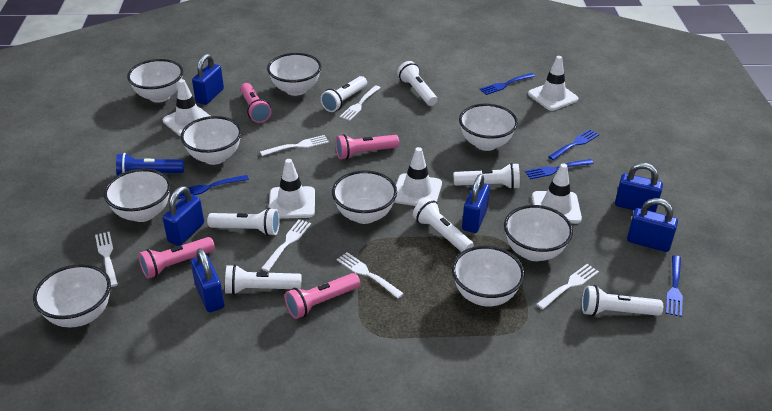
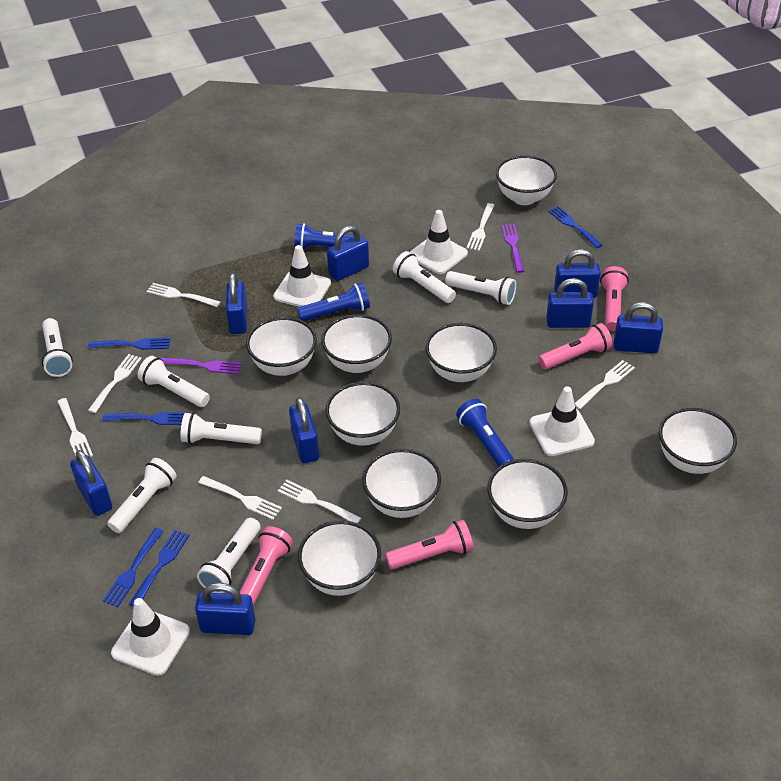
blue flashlight: [116,153,184,175] = 1 -> [295,223,354,249] [297,283,370,321] [456,399,514,466] = 3
blue padlock: [163,186,204,246] [191,248,224,312] [192,54,224,105] [462,174,490,233] [615,163,663,212] [627,198,678,252] = 6 -> [70,450,112,516] [195,583,255,635] [226,273,247,334] [289,397,319,463] [327,226,369,281] [546,278,594,328] [554,249,601,298] [614,302,663,354] = 8
purple fork: none = 0 -> [161,358,242,374] [502,224,524,273] = 2
white fork: [95,232,118,287] [260,135,329,156] [261,219,311,272] [337,252,404,298] [340,85,380,121] [536,264,599,309] = 6 -> [57,398,93,457] [88,354,142,413] [146,283,220,307] [198,476,282,520] [277,480,361,523] [466,203,495,251] [575,360,635,409] = 7
white traffic cone: [163,79,210,137] [269,159,315,219] [394,147,442,206] [528,56,579,111] [532,164,582,224] = 5 -> [111,598,190,676] [273,245,331,307] [410,210,468,274] [529,386,595,456] = 4

